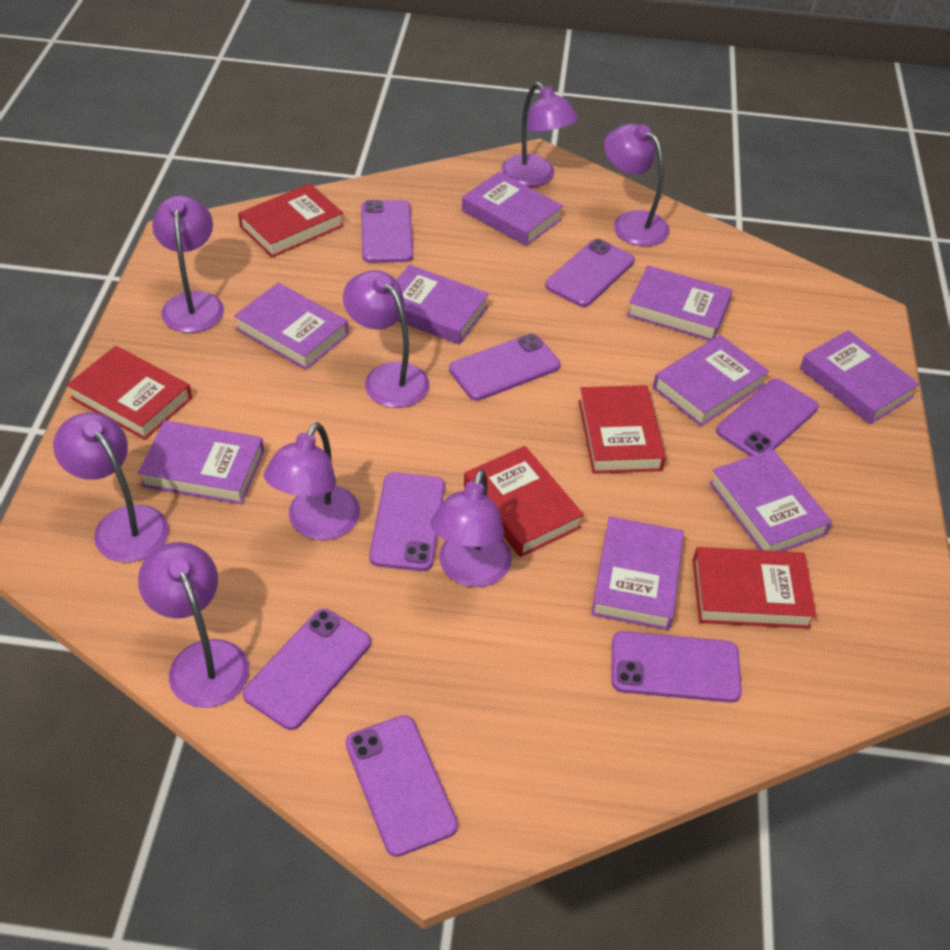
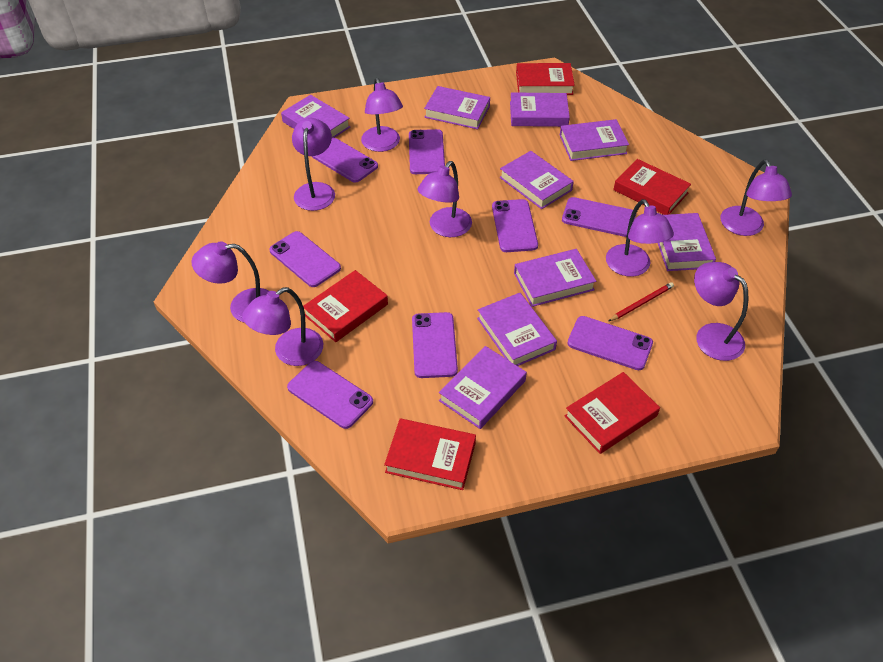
red pencil: none = 0 -> [609,282,674,321] = 1

